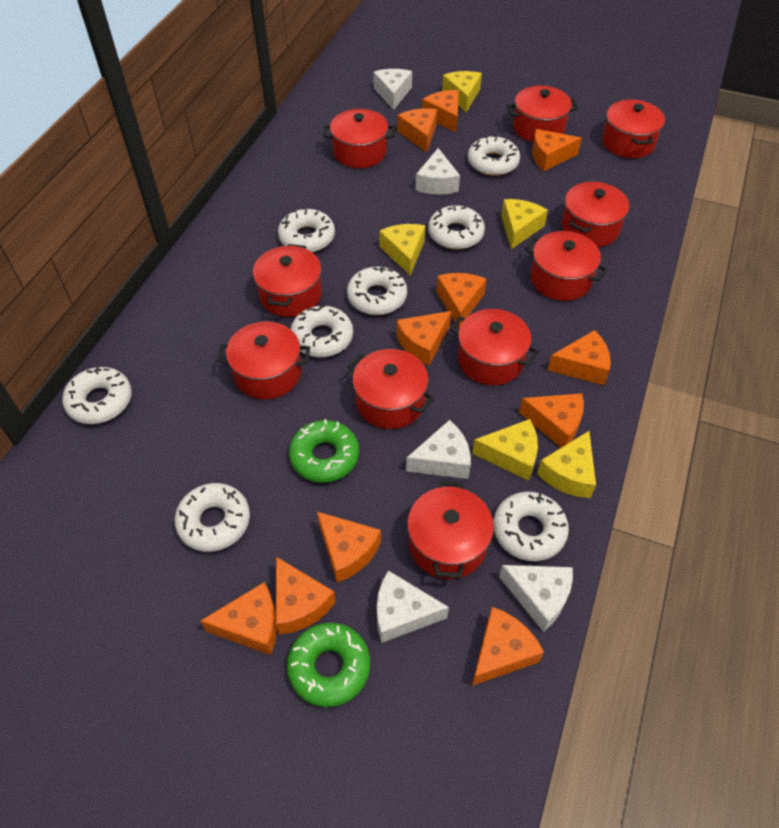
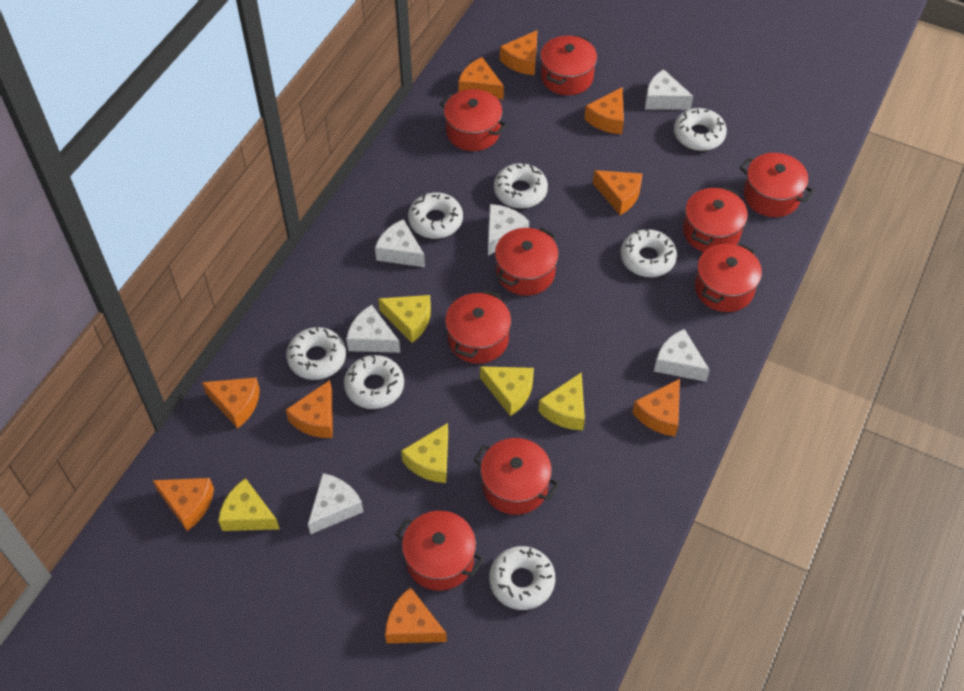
green donut: [287,623,370,707] [289,419,359,483] = 2 -> none = 0
orange cheese: [200,582,277,655] [276,557,336,635] [317,512,381,583] [396,311,451,366] [397,108,437,152] [422,90,459,132] [436,273,487,328] [472,607,544,686] [519,393,584,448] [532,129,582,171] [548,330,611,385] = 11 -> [152,478,214,531] [202,378,260,429] [286,380,332,438] [385,587,447,643] [458,57,504,100] [500,30,538,75] [584,87,624,134] [593,170,643,215] [632,379,680,436] = 9
red pot: [217,322,310,399] [253,244,322,317] [323,109,395,168] [348,349,434,429] [407,481,494,579] [450,309,539,385] [507,85,578,142] [525,231,608,301] [562,182,629,247] [602,99,665,158] = 10 -> [395,511,484,591] [440,89,507,151] [445,290,511,364] [473,438,559,515] [495,227,559,296] [540,35,597,95] [683,187,748,252] [695,243,762,312] [740,153,814,217] = 9
white cheese: [373,69,412,110] [377,570,449,643] [406,420,471,479] [415,148,460,194] [499,565,573,632] = 5 -> [308,473,364,534] [346,305,400,353] [375,219,425,267] [488,204,529,256] [645,69,693,110] [654,329,710,382] = 6
white donut: [62,366,132,424] [174,483,250,552] [278,207,335,252] [291,305,353,358] [347,266,407,315] [428,205,485,250] [468,135,520,176] [493,492,569,561] = 8 -> [286,327,346,380] [344,354,404,409] [408,192,463,239] [489,546,555,610] [494,163,548,208] [621,228,677,277] [674,108,727,151] = 7

